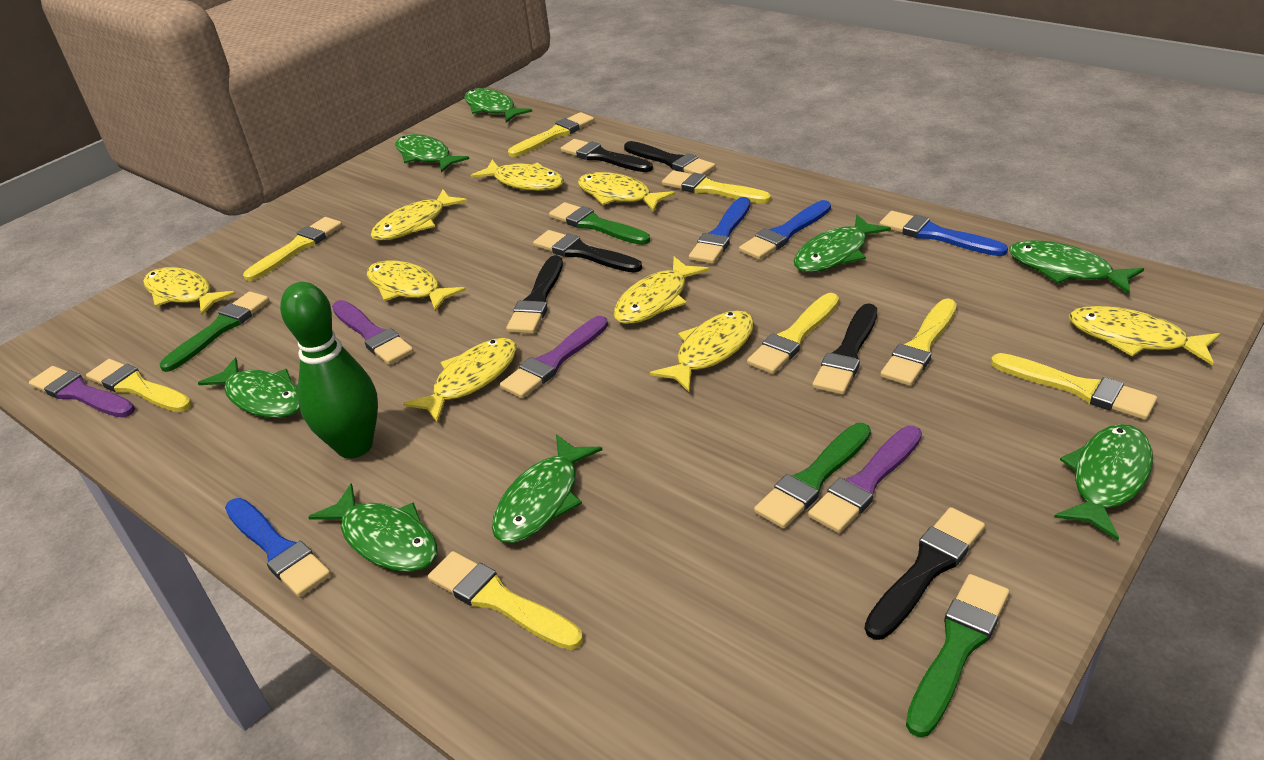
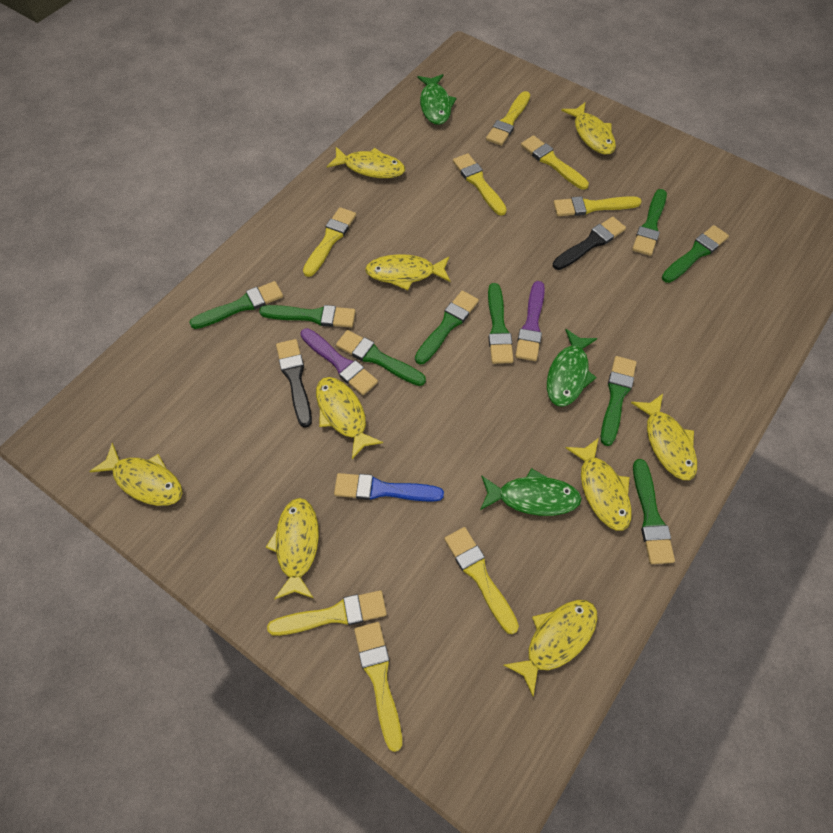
black brush: [506,256,563,334] [533,230,642,273] [561,139,653,172] [624,141,715,175] [812,303,877,395] [865,507,985,640] = 6 -> [276,339,312,428] [553,217,626,270] = 2
blue brush: [225,498,331,597] [689,197,750,264] [739,200,831,260] [879,211,1008,256] = 4 -> [334,473,444,502] = 1
green bowling pin: [280,282,378,459] = 1 -> none = 0
green brush: [160,291,269,372] [549,202,650,245] [754,423,871,529] [906,574,1010,737] = 4 -> [189,281,283,329] [259,305,355,328] [336,330,426,386] [415,291,479,365] [488,283,514,364] [601,356,637,446] [632,189,667,256] [633,459,675,564] [662,225,729,283] = 9
green fish: [198,357,300,418] [309,483,438,572] [395,134,469,173] [464,88,532,122] [492,434,603,543] [794,214,891,272] [1009,241,1144,295] [1054,424,1153,540] = 8 -> [417,74,457,125] [480,468,582,516] [547,329,597,407] = 3
purple brush: [29,366,135,417] [332,300,414,365] [500,316,608,399] [808,426,922,533] = 4 -> [300,328,378,395] [515,281,545,361] = 2

